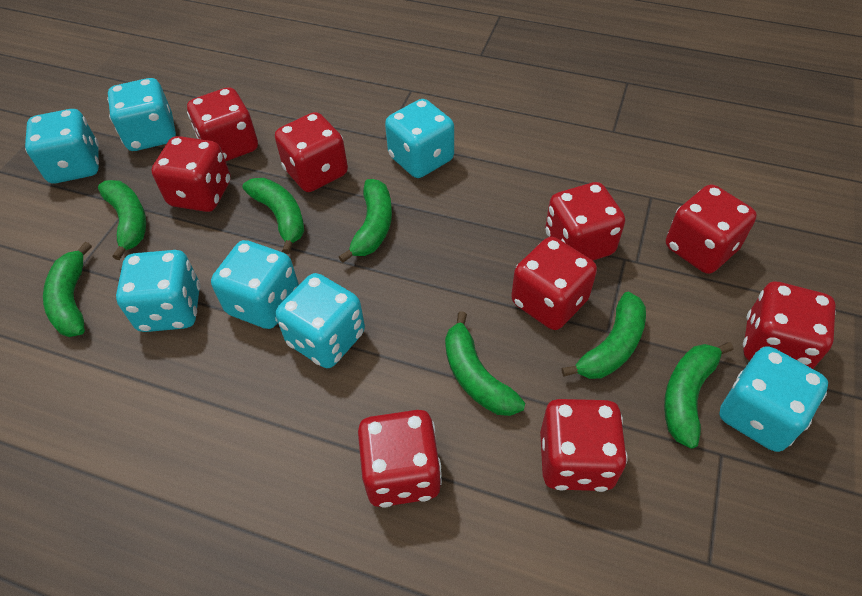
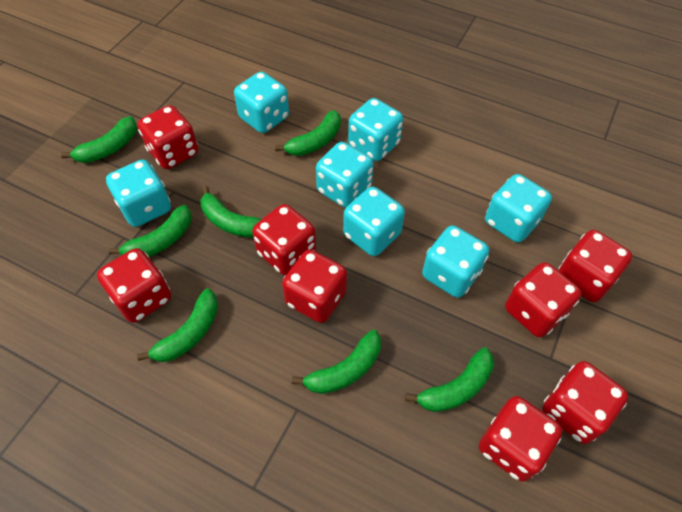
red dice: [151,136,231,212] [187,87,258,161] [275,112,348,192] [358,410,442,507] [511,237,597,330] [540,399,628,492] [545,182,625,261] [666,184,757,274] [743,282,836,369] = 9 -> [97,248,171,323] [137,105,198,169] [252,204,316,275] [282,250,347,323] [479,396,563,482] [505,262,582,337] [542,361,628,444] [558,230,632,302] = 8

